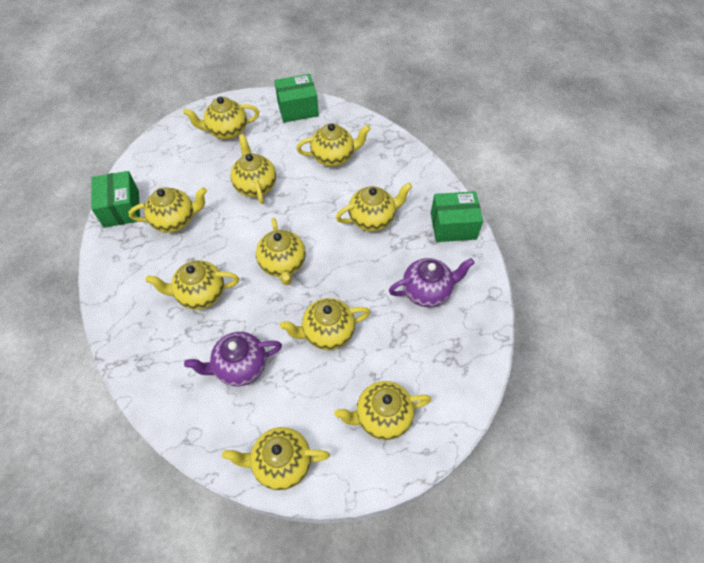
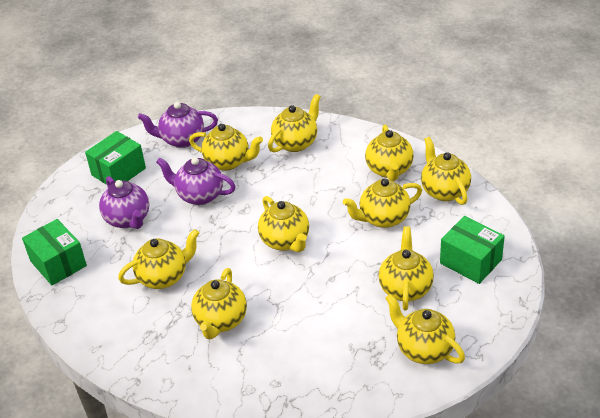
purple teapot: [184,332,282,386] [389,258,475,307] = 2 -> [99,176,149,229] [138,102,218,148] [156,157,236,205] = 3

